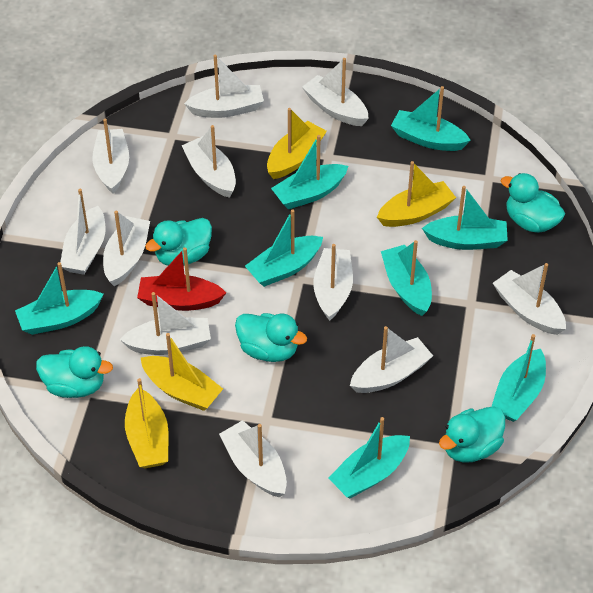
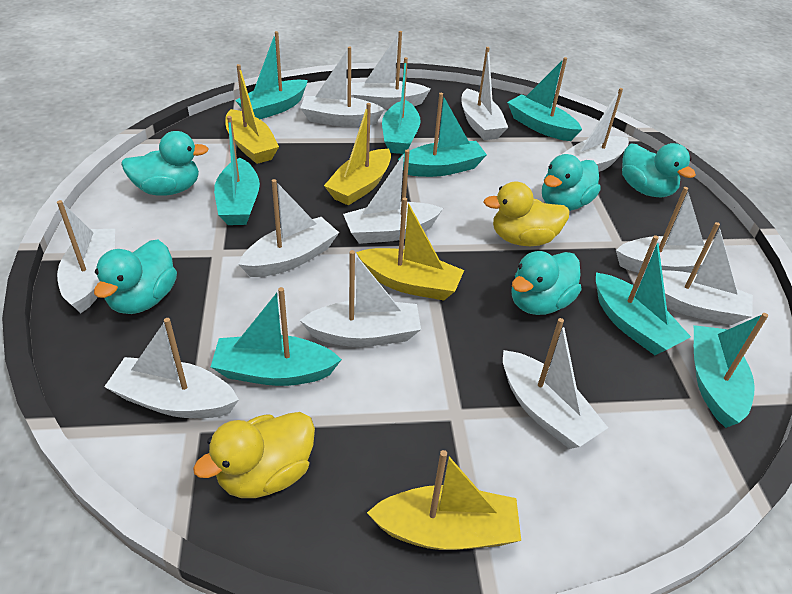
red boat: [137,247,226,311] = 1 -> none = 0
white boat: [60,189,105,275] [92,118,129,194] [103,211,150,286] [119,292,211,355] [181,125,236,198] [184,55,264,118] [219,420,287,497] [302,58,369,126] [313,244,353,321] [350,326,433,393] [493,263,566,335] = 11 -> [57,200,115,313] [104,318,239,418] [238,179,339,277] [300,46,385,127] [300,250,421,347] [343,150,443,244] [351,31,431,109] [461,47,508,140] [503,318,608,449] [559,88,629,172] [616,187,712,274] [641,222,753,325] = 12
yellow duck: none = 0 -> [193,412,315,498] [484,181,570,246] = 2

